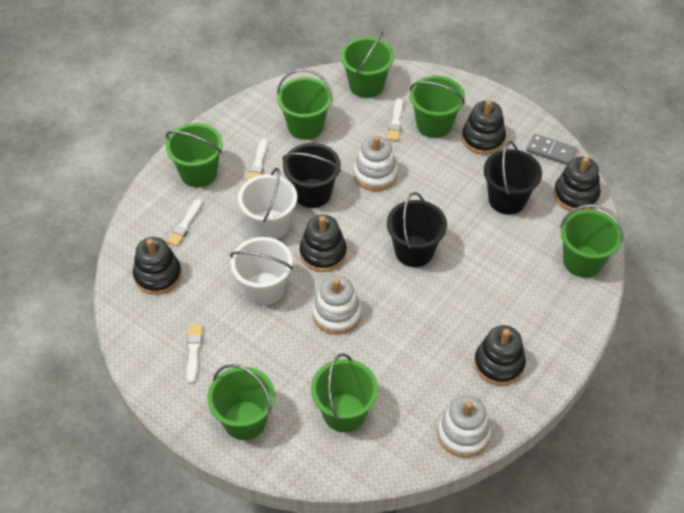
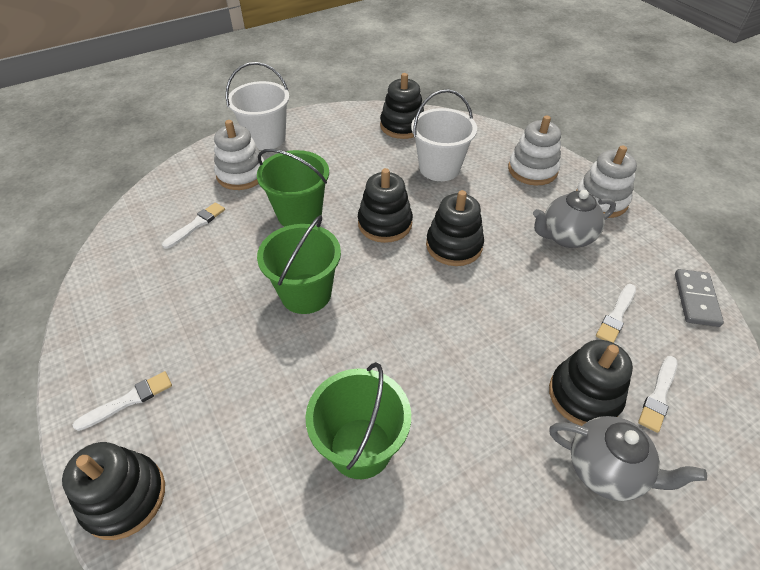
black bucket: [282,143,341,208] [387,192,447,267] [484,141,542,215] = 3 -> none = 0
green bucket: [165,123,223,187] [207,364,275,440] [277,69,333,140] [311,353,378,432] [341,32,394,98] [410,76,465,138] [560,204,624,277] = 7 -> [257,149,329,227] [257,215,341,314] [305,362,411,479] = 3
grey teapot: none = 0 -> [533,190,616,248] [549,416,707,501] = 2

